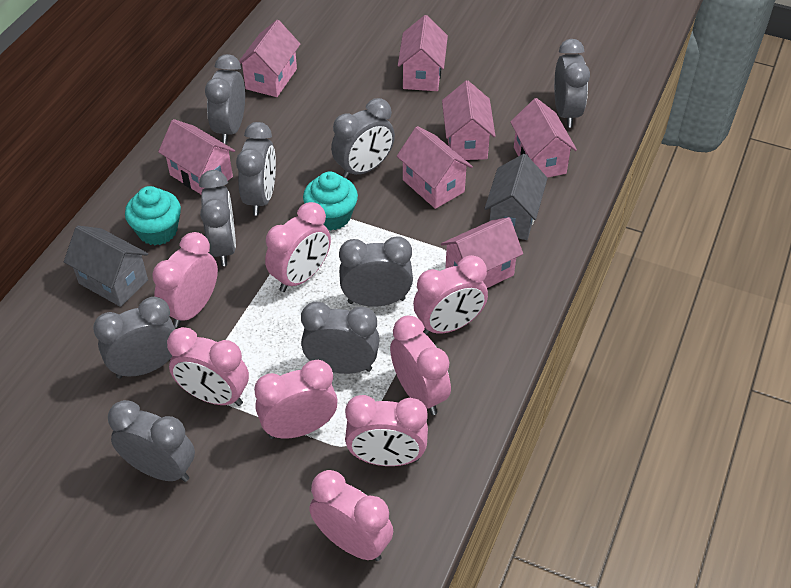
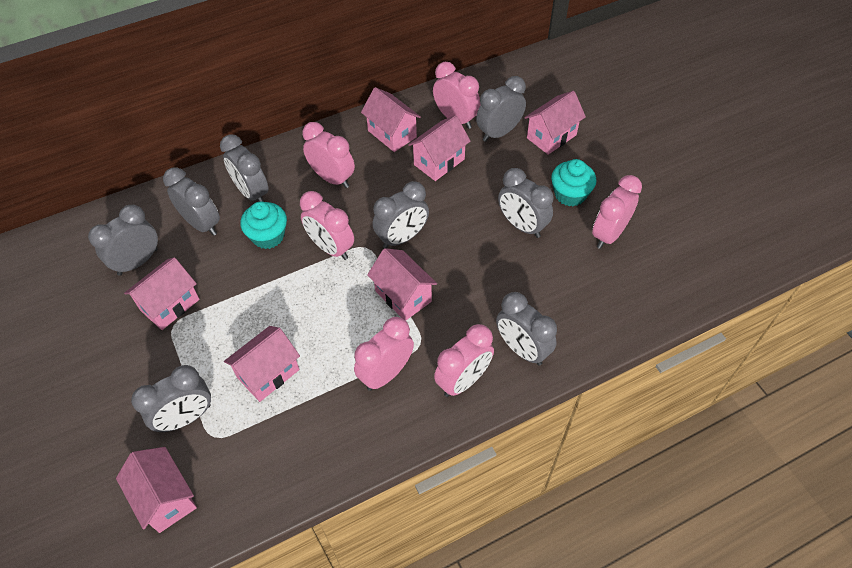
grey clock: [93,297,175,379] [108,400,195,482] [199,170,236,266] [205,54,245,144] [236,122,276,216] [301,302,380,374] [331,98,395,179] [339,236,413,307] [554,39,590,128] = 9 -> [88,205,158,276] [131,365,211,432] [163,168,220,236] [220,134,269,202] [373,181,429,248] [476,76,526,142] [496,292,557,365] [498,168,554,238] = 8
grey house: [64,226,148,307] [484,154,548,240] = 2 -> none = 0
pink clock: [152,232,218,328] [167,327,249,406] [254,360,338,439] [265,202,331,292] [309,470,393,561] [345,395,428,466] [390,316,451,415] [413,255,488,335] = 8 -> [300,191,354,260] [302,122,355,188] [354,317,414,391] [433,62,481,129] [434,324,494,397] [592,175,642,249] = 6

